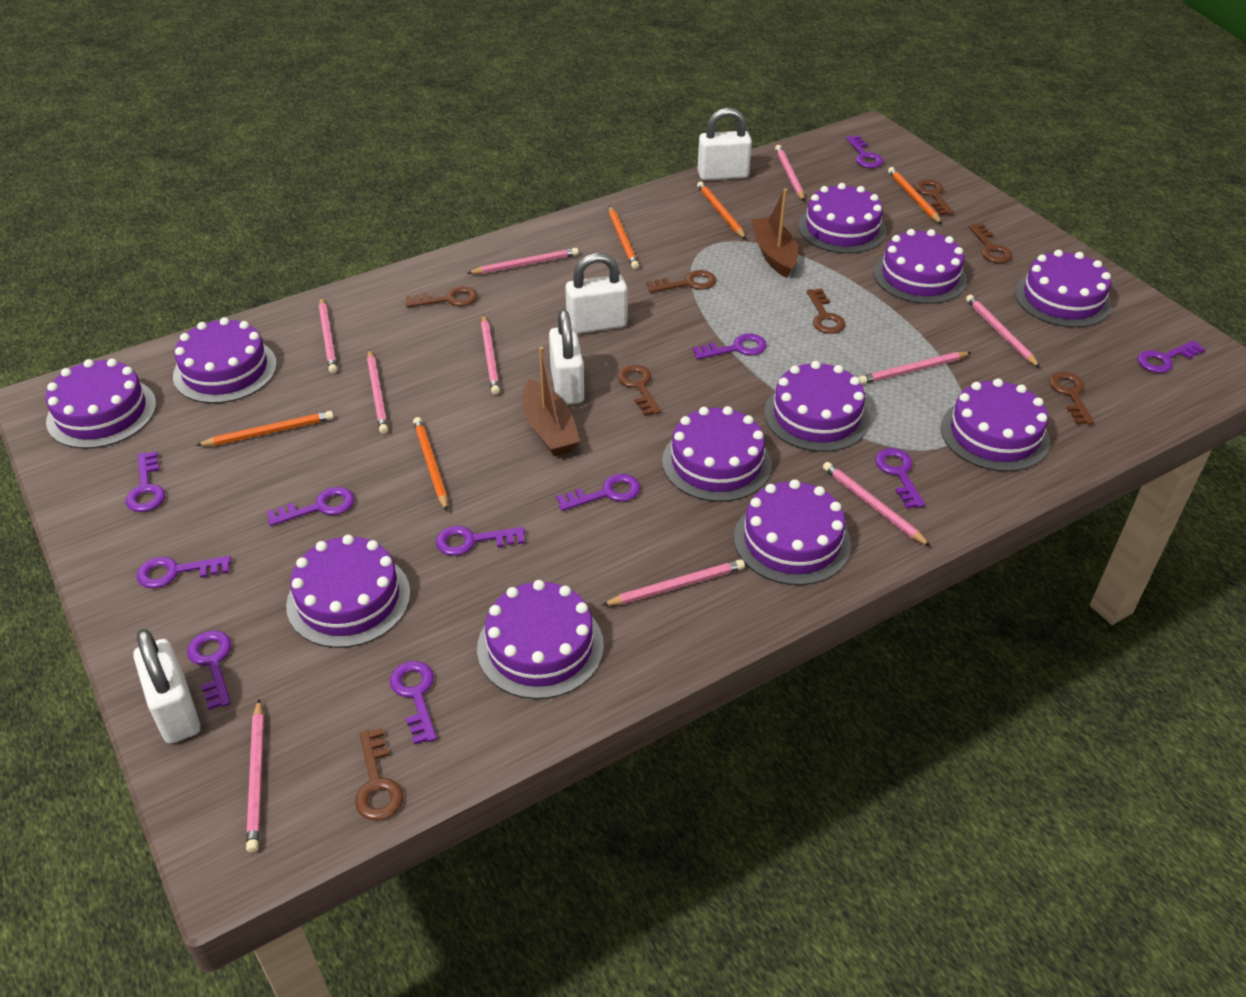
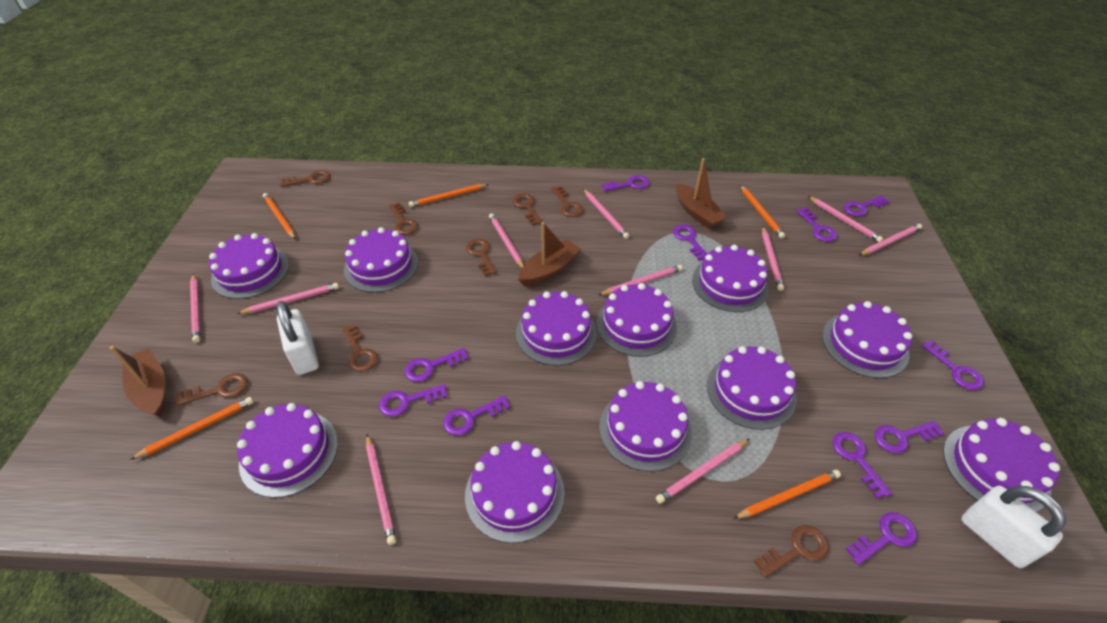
brown boat: [522,347,580,456] [752,188,798,278] = 2 -> [110,346,166,417] [518,222,581,286] [676,158,728,229] = 3
white padlock: [133,629,200,744] [549,310,584,404] [565,253,627,334] [698,108,752,180] = 4 -> [277,301,319,375] [961,486,1066,568] = 2

